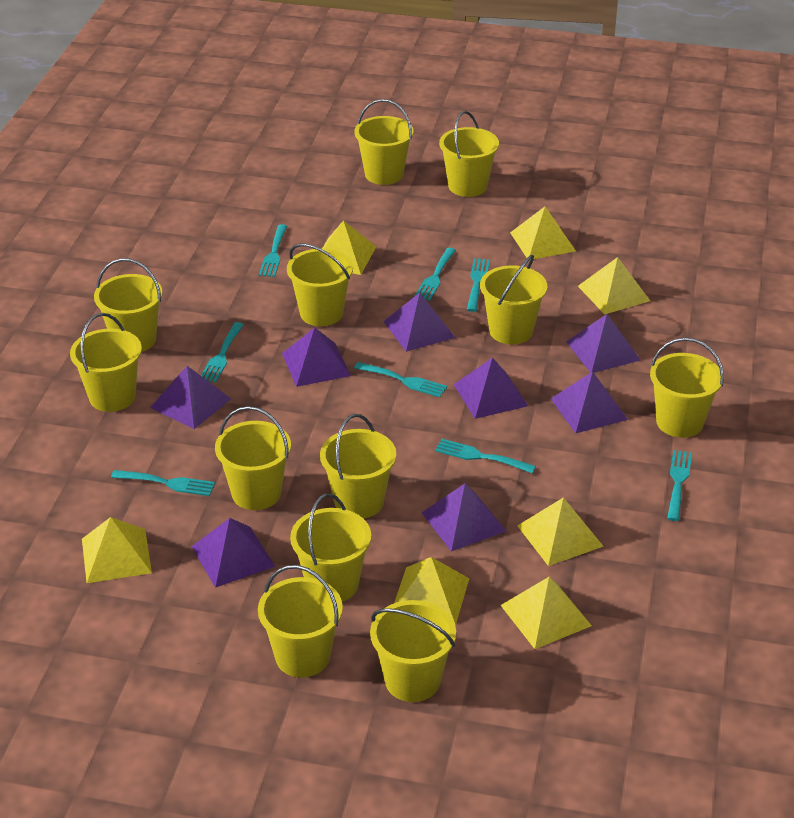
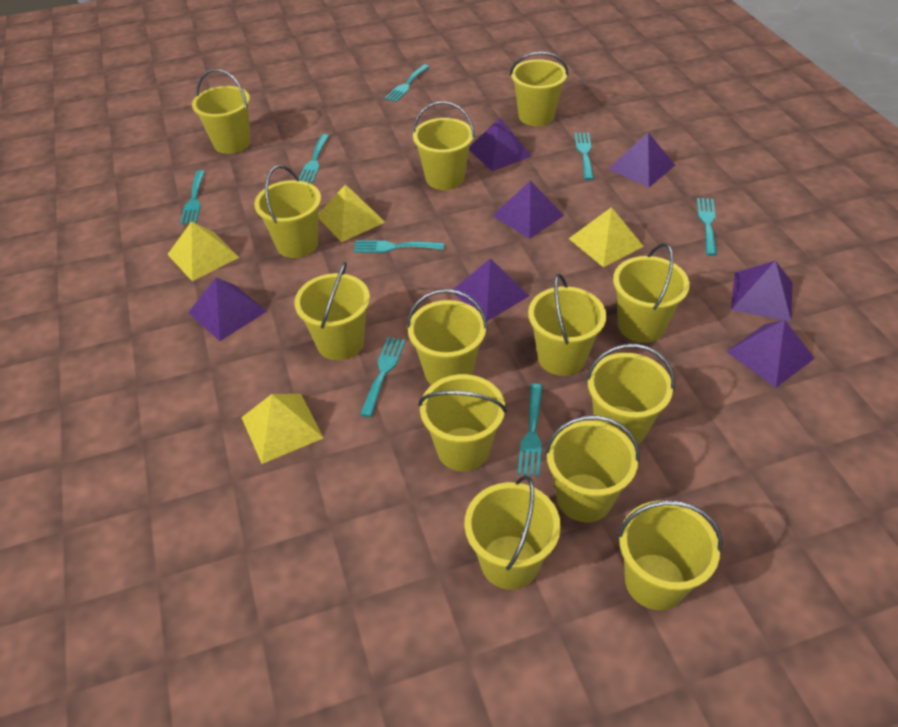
purple pyramid: [150,366,231,429] [192,518,275,588] [282,327,351,387] [383,293,456,352] [421,484,506,552] [454,358,528,419] [551,371,628,433] [566,314,641,373] = 8 -> [188,278,267,341] [453,258,529,321] [469,118,532,171] [492,181,564,239] [608,133,675,187] [726,320,815,388] [731,261,793,321] = 7
yellow bucket: [70,313,142,412] [94,258,163,352] [215,406,291,510] [258,565,343,678] [287,244,353,326] [290,494,371,602] [320,414,396,519] [354,99,413,185] [370,600,456,702] [439,111,499,197] [480,255,547,344] [650,337,724,438] = 12 -> [192,69,250,154] [254,165,321,258] [295,262,370,360] [406,289,488,385] [412,101,475,190] [419,374,507,471] [464,475,561,590] [510,52,568,126] [528,274,606,376] [545,415,640,522] [586,344,675,445] [613,243,690,343] [617,501,723,610] = 13
yellow pyramid: [82,517,152,583] [322,220,376,275] [394,557,469,625] [500,577,592,649] [510,207,576,259] [517,497,604,566] [578,257,650,315] = 7 -> [167,221,239,281] [241,394,323,464] [318,184,385,242] [569,207,644,267] = 4

